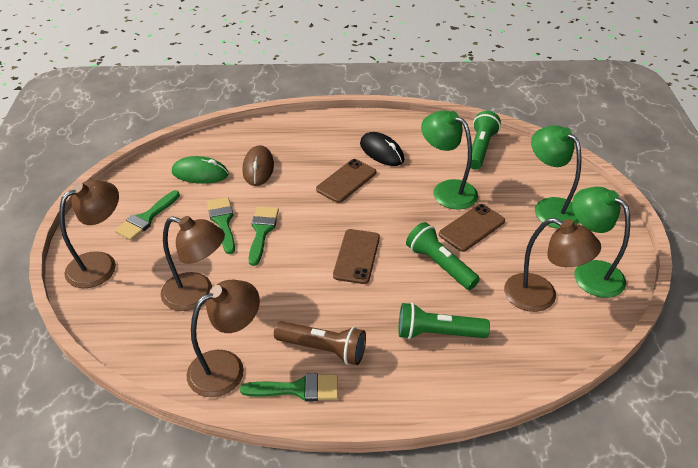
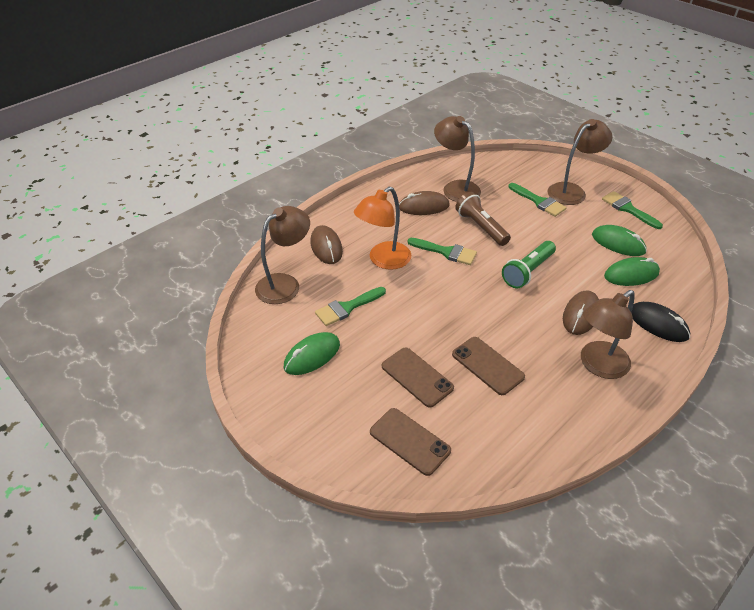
brown mouse: [242,145,274,186] = 1 -> [310,225,343,264] [399,191,450,215] [563,290,599,335] = 3
green flashlight: [398,303,490,339] [406,222,480,290] [470,111,501,170] = 3 -> [502,241,556,288] = 1
green lamp: [421,110,478,210] [531,125,582,229] [572,187,630,298] = 3 -> none = 0
green mouse: [172,156,228,184] = 1 -> [284,332,340,375] [592,225,647,256] [604,257,660,286] = 3
orange lamp: none = 0 -> [354,187,411,270] = 1

